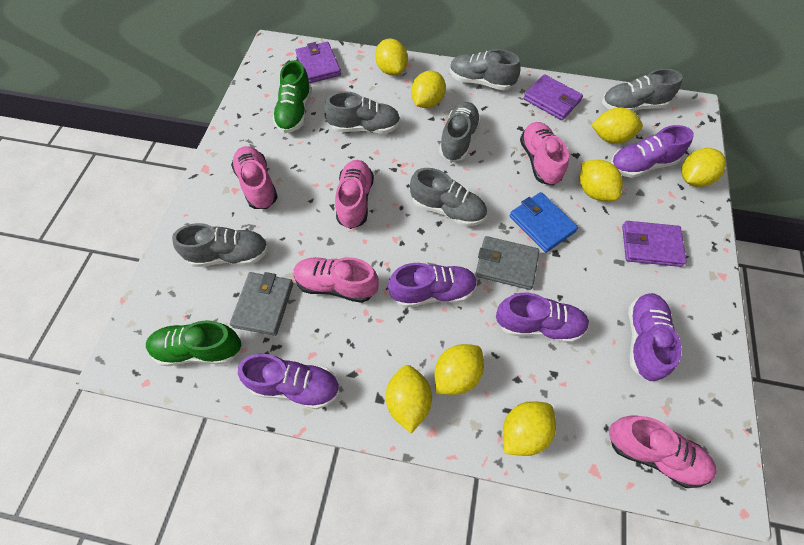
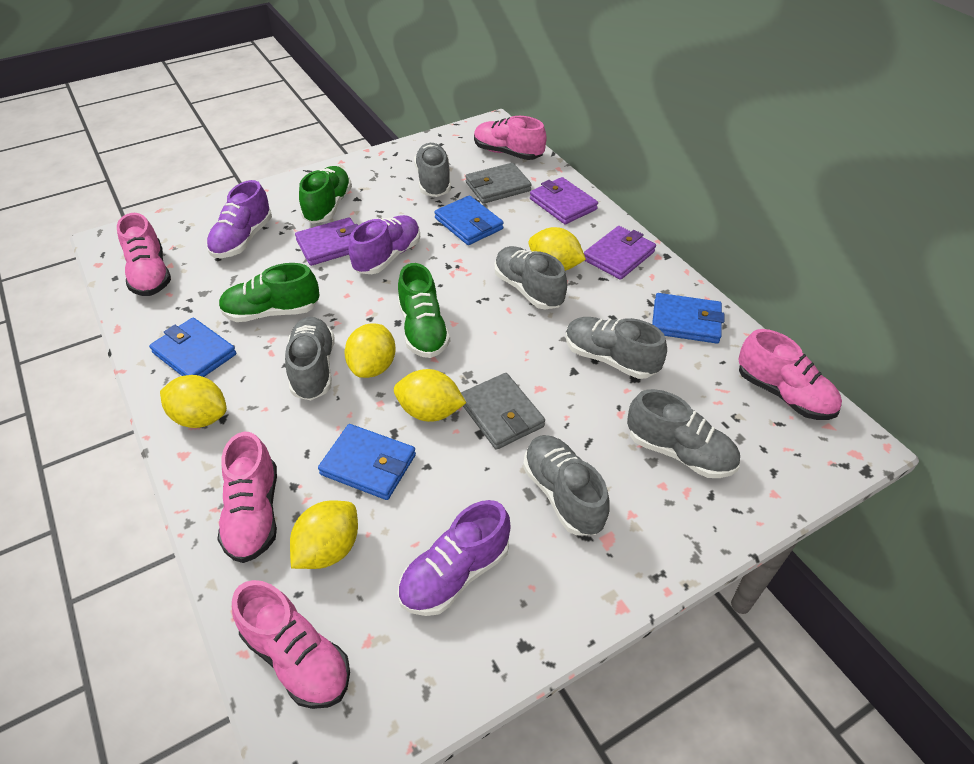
blue wallet: [510,192,578,253] = 1 -> [149,317,237,377] [318,424,416,500] [434,195,504,245] [652,293,724,344] = 4
green shoe: [146,320,241,366] [273,60,312,133] = 2 -> [219,263,320,322] [299,166,352,223] [398,263,450,358] = 3
purple shoe: [238,354,340,409] [388,263,477,307] [496,293,589,343] [610,125,694,178] [628,293,682,381] = 5 -> [206,180,272,258] [349,215,420,274] [397,500,511,616] = 3
yellow lemon: [375,38,408,75] [386,365,432,433] [411,71,446,108] [435,344,484,395] [503,401,556,456] [580,160,623,201] [592,107,643,144] [681,148,726,187] = 8 -> [160,375,227,428] [290,501,358,569] [345,323,396,378] [394,369,466,422] [529,227,586,271] = 5

